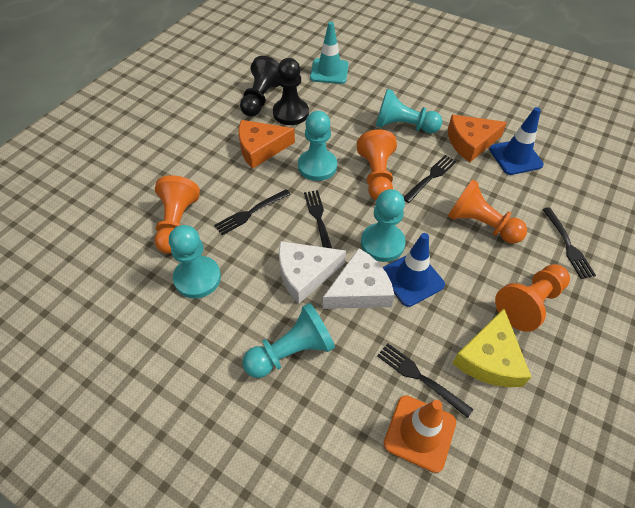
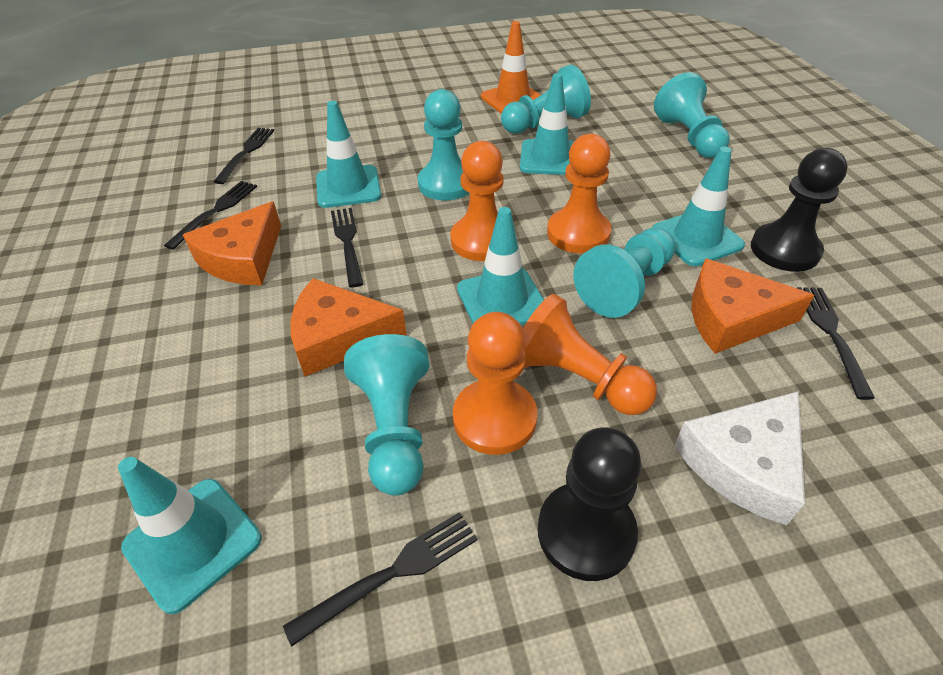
blue traffic cone: [382,233,445,307] [489,107,544,175] = 2 -> none = 0
orange cheese: [239,120,295,169] [448,115,507,162] = 2 -> [183,201,281,285] [290,278,407,377] [691,258,814,354] = 3
turquoise traffic cone: [310,22,349,84] = 1 -> [118,457,262,614] [316,101,381,208] [457,207,544,325] [520,73,574,175] [652,146,745,266] = 5
white cheese: [279,241,346,304] [323,248,395,309] = 2 -> [674,391,805,525] = 1
yellow cheese: [452,309,532,387] = 1 -> none = 0

